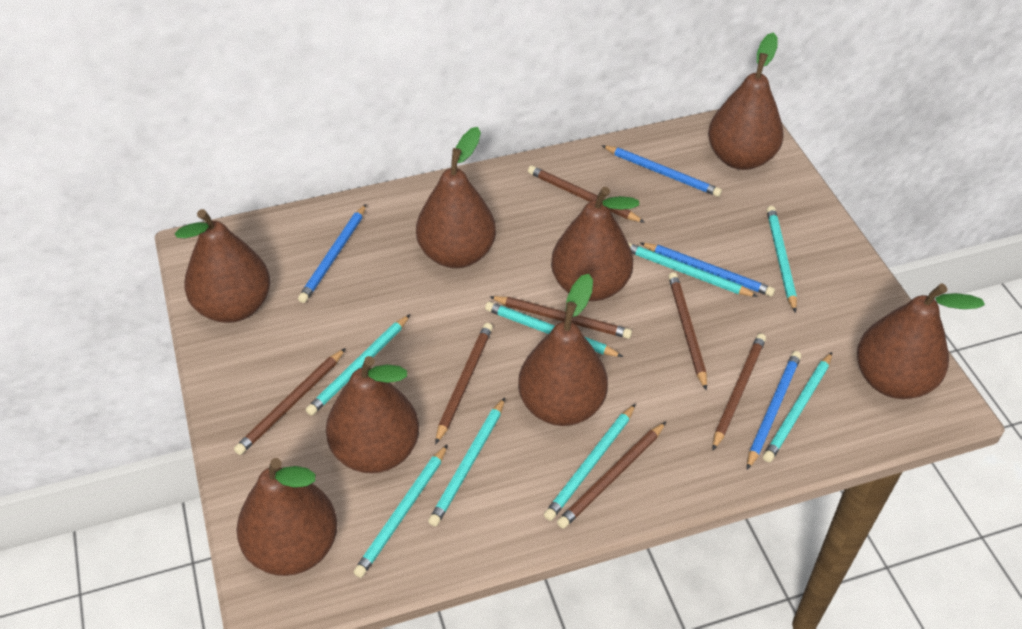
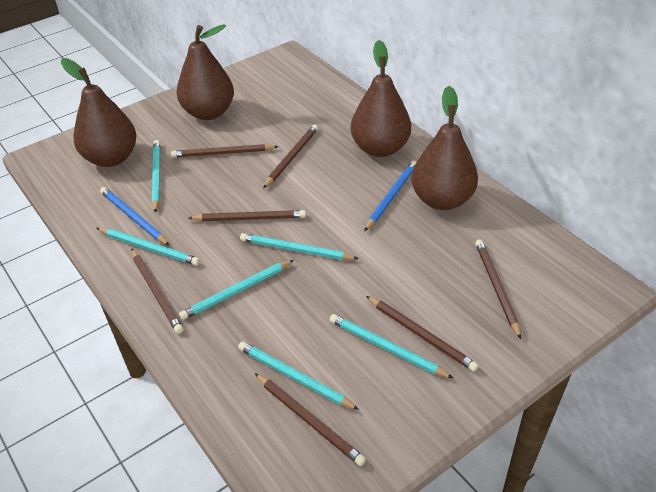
blue pencil: [298,204,366,303] [602,145,722,197] [640,243,775,296] [747,351,801,470] = 4 -> [100,187,170,246] [364,161,416,231] = 2
brown pear: [175,209,270,323] [236,458,338,576] [326,356,419,473] [416,127,496,268] [518,274,608,426] [551,187,639,301] [708,33,784,170] [857,283,985,399] = 8 -> [61,58,137,167] [176,24,234,120] [351,40,411,157] [411,86,478,210] = 4
turquoise pencil: [306,314,410,416] [353,444,448,578] [428,397,505,526] [485,302,623,357] [544,404,636,521] [628,242,758,297] [763,352,832,462] [767,206,797,313] = 8 -> [97,228,200,266] [152,140,160,213] [179,260,294,320] [238,341,359,410] [240,233,359,260] [330,314,454,379] = 6

